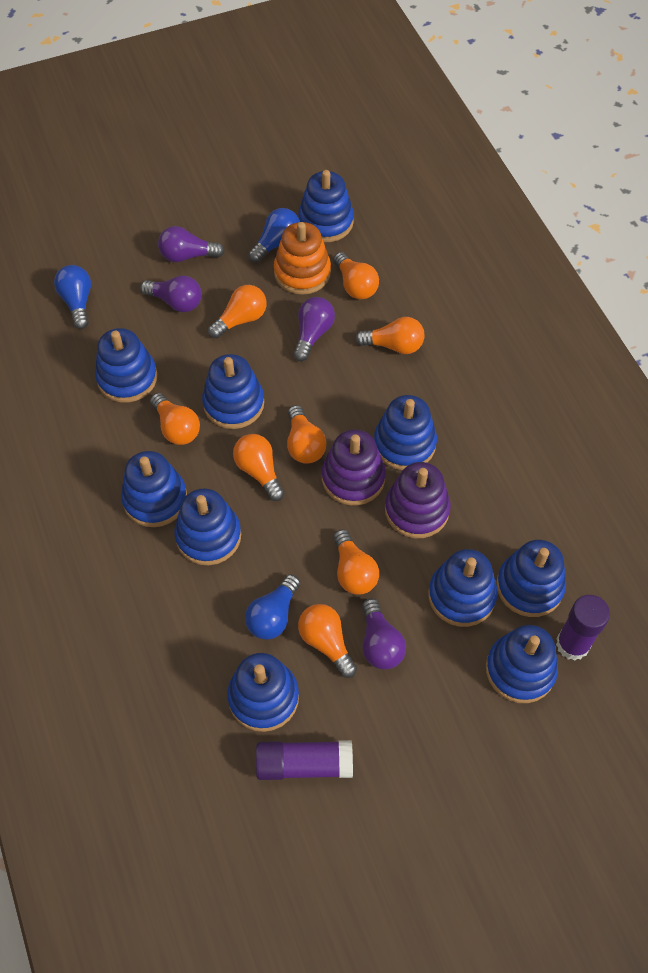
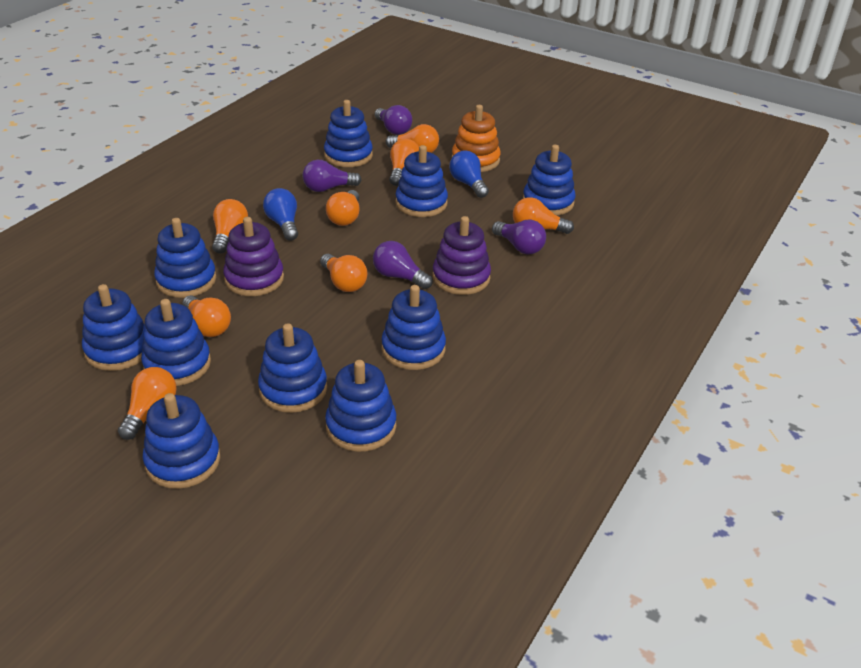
blue light bulb: [54,265,91,329] [245,574,300,640] [248,208,300,263] = 3 -> [263,188,298,241] [449,150,489,198] = 2
purple glue stick: [256,740,353,780] [556,595,610,661] = 2 -> none = 0

